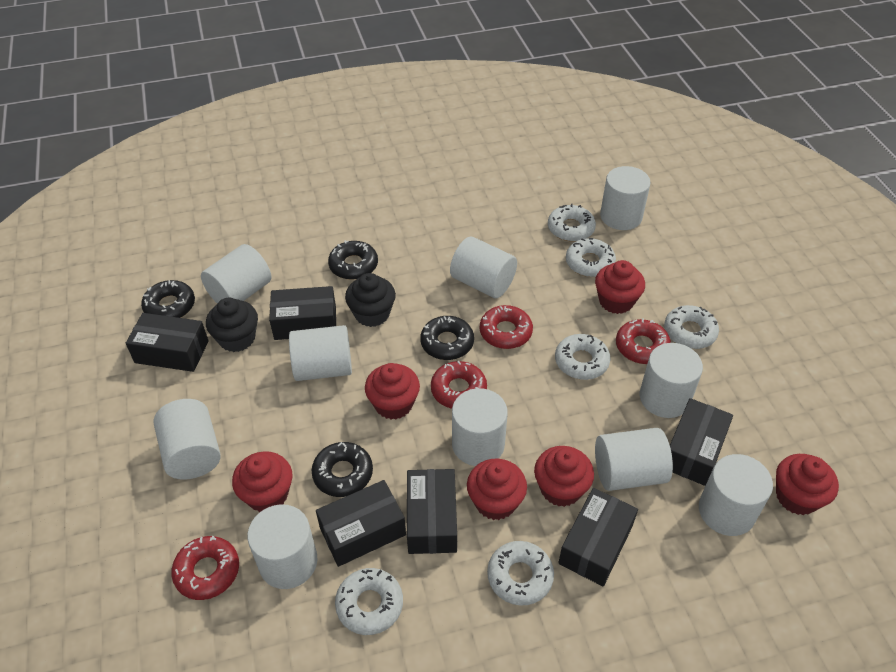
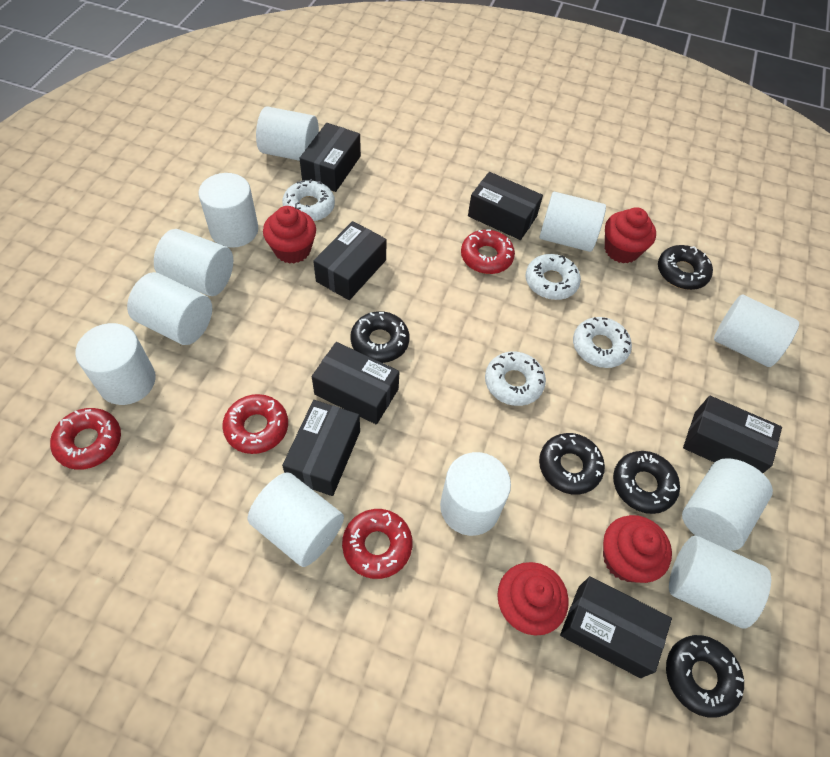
black box: [126,313,209,372] [269,286,336,340] [316,480,406,567] [407,469,457,554] [558,488,638,586] [670,398,733,486] = 6 -> [282,400,360,496] [299,123,361,192] [312,342,400,424] [313,221,387,300] [468,172,543,240] [560,576,672,678] [683,395,782,473] = 7
black cupcake: [206,298,258,352] [345,273,396,327] = 2 -> none = 0
black donut: [141,280,195,318] [312,442,373,497] [328,240,378,280] [420,316,474,360] = 4 -> [350,311,409,363] [539,433,605,495] [613,451,680,514] [658,245,713,290] [666,635,744,718] = 5
red cupcake: [232,451,293,512] [365,363,420,420] [467,459,527,520] [534,446,594,507] [595,260,645,314] [776,454,839,515] = 6 -> [263,206,316,264] [497,562,569,636] [603,515,672,583] [605,207,656,263] = 4
white cylinder: [153,399,221,480] [201,244,271,304] [247,504,318,589] [289,325,352,381] [450,237,517,298] [452,388,508,466] [595,428,673,491] [600,166,651,230] [640,343,703,418] [699,454,773,536] = 10 -> [75,323,156,405] [127,272,212,345] [154,229,233,296] [198,173,258,248] [248,472,344,567] [256,106,319,161] [440,452,511,536] [540,192,606,252] [669,535,771,628] [682,458,773,551] [714,295,799,367] = 11
white donut: [335,568,403,635] [487,541,554,606] [548,204,596,242] [555,334,610,380] [566,238,616,277] [664,305,719,349] = 6 -> [282,179,335,222] [485,352,546,406] [526,254,581,300] [573,317,632,368] = 4

